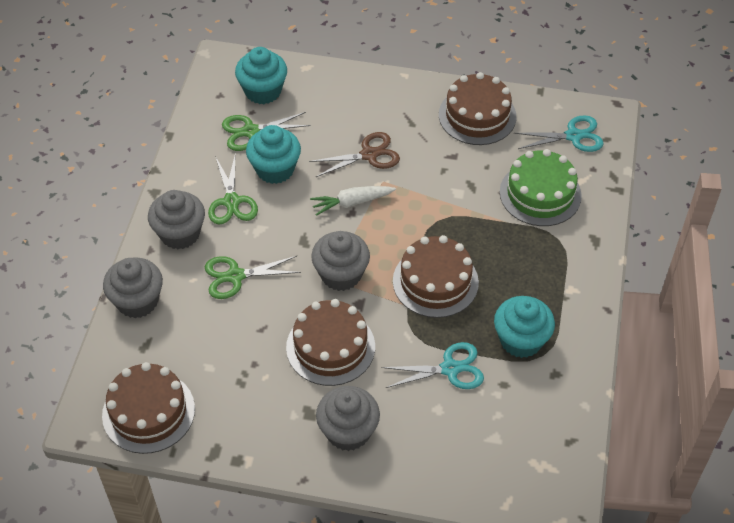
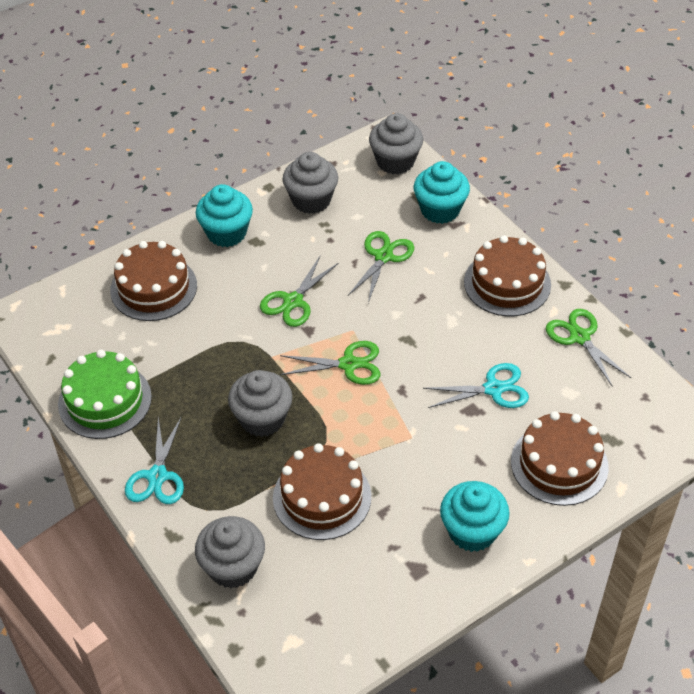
brown scissors: [309,132,400,177] = 1 -> none = 0
green scissors: [205,256,301,299] [208,153,258,224] [222,112,311,151] = 3 -> [260,256,339,327] [280,341,380,385] [348,231,414,303] [546,309,631,386] = 4
white carrot: [310,186,396,216] = 1 -> none = 0

